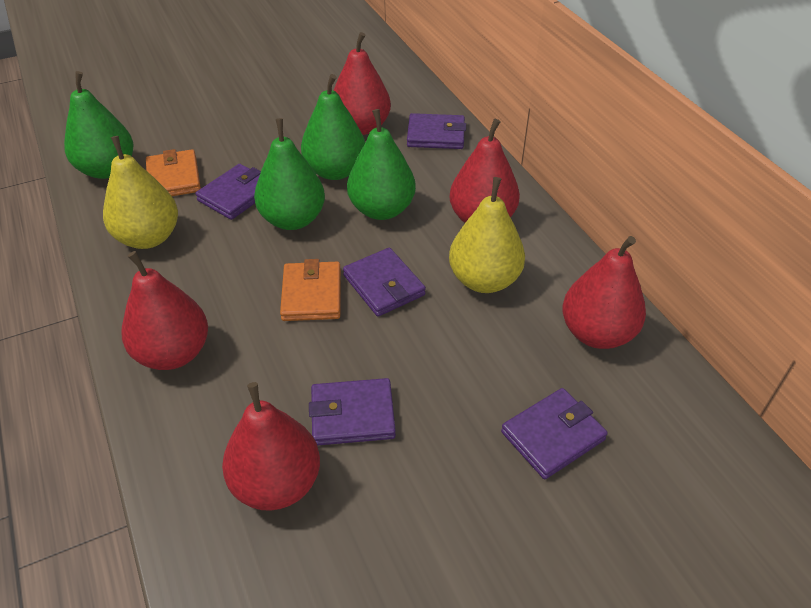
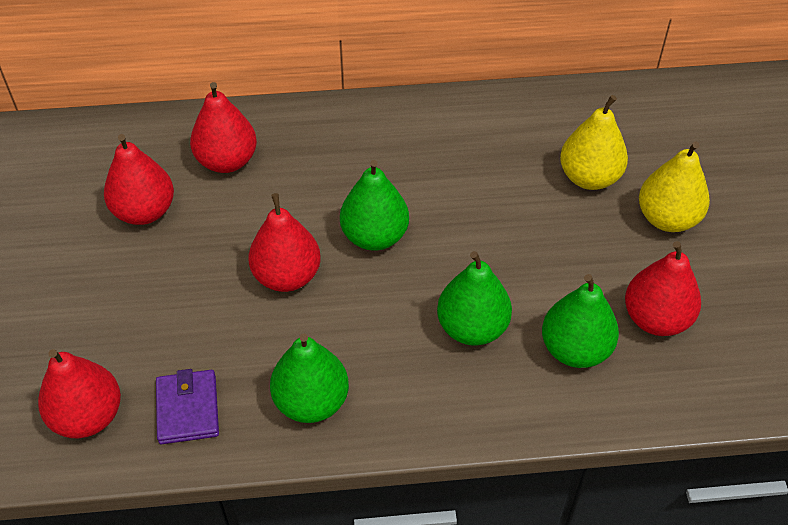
orange wallet: [146,149,201,196] [280,259,341,321] = 2 -> none = 0
purple wallet: [196,164,261,220] [309,378,396,446] [343,248,426,317] [407,113,466,149] [501,388,608,479] = 5 -> [156,369,219,444] = 1

